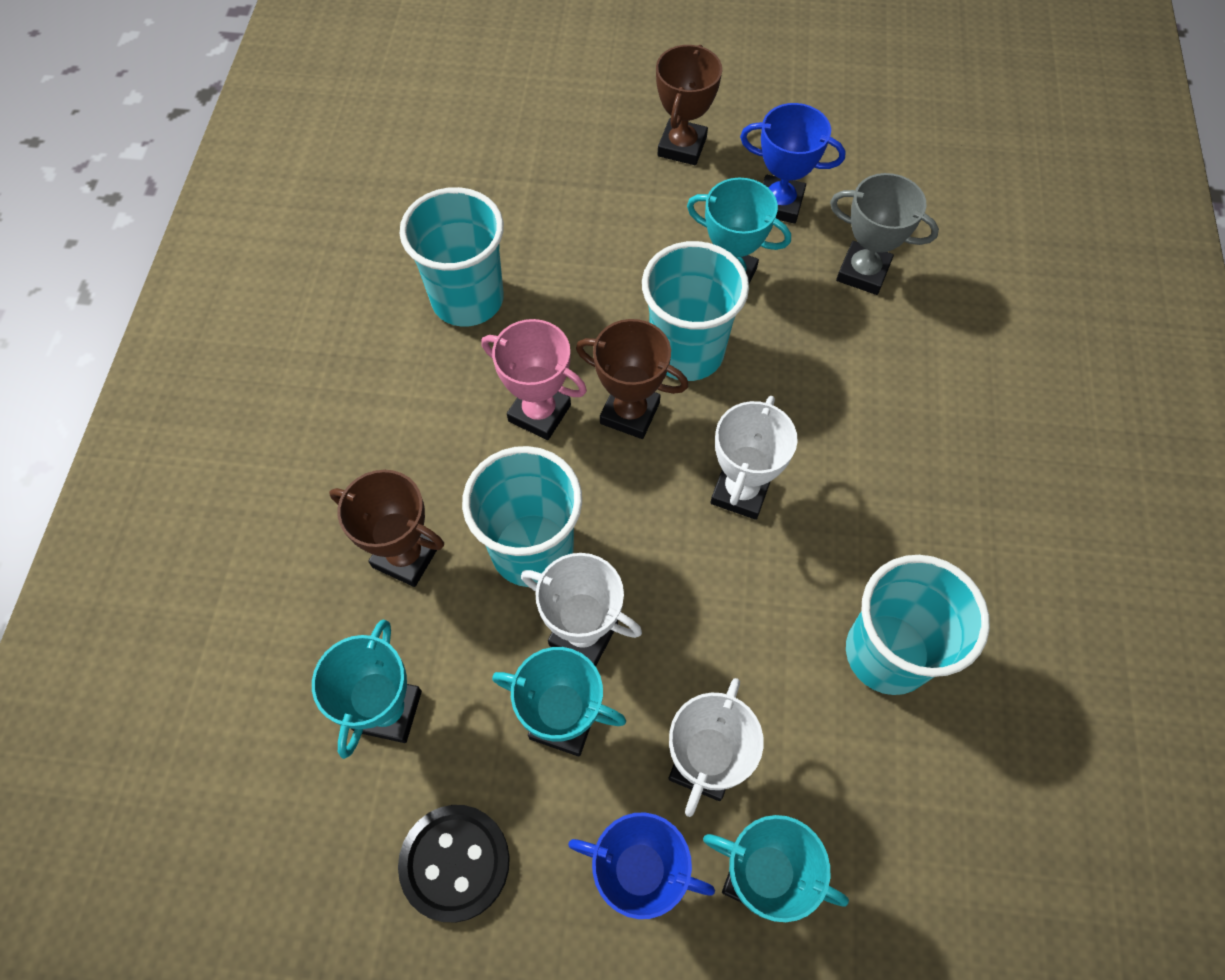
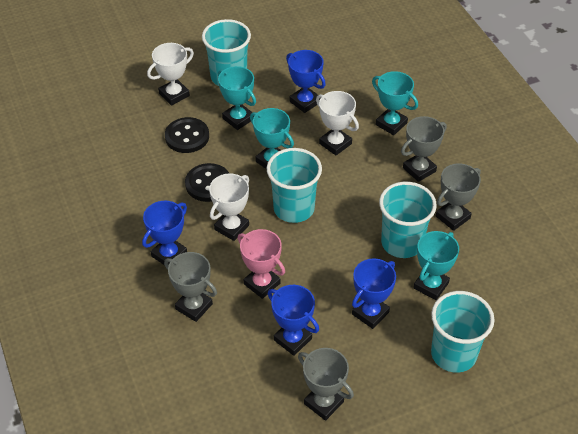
black button: [398,805,510,922] = 1 -> [165,117,209,153] [185,163,229,202] = 2
blue trophy: [568,813,715,919] [740,103,846,224] = 2 -> [142,201,187,265] [268,285,319,356] [286,50,326,113] [352,258,396,329] = 4
brown trophy: [329,470,444,587] [576,319,688,439] [656,45,722,165] = 3 -> none = 0
grey trophy: [830,173,939,295] = 1 -> [164,252,217,322] [298,348,354,421] [401,116,447,182] [436,163,481,231] = 4

